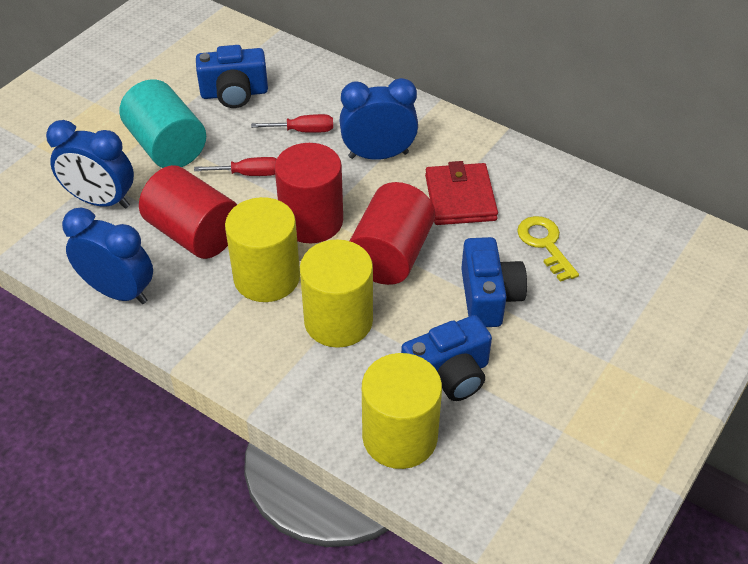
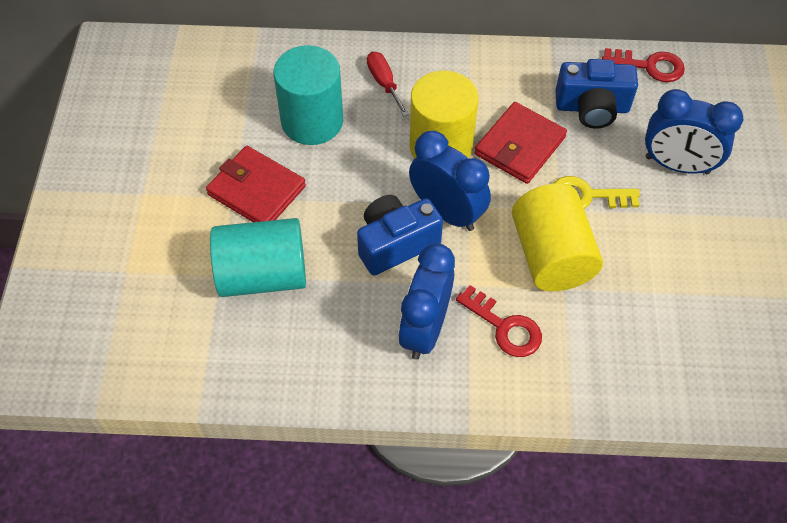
blue camera: [196,45,268,108] [401,315,492,401] [461,237,527,327] = 3 -> [357,195,443,275] [555,59,638,129] = 2
red cylinder: [139,165,237,259] [275,143,343,243] [350,182,435,285] = 3 -> none = 0
red key: none = 0 -> [456,285,542,357] [602,48,685,82] = 2
red screwdriver: [194,157,277,176] [251,114,333,133] = 2 -> [367,51,409,116] = 1
red wallet: [425,161,498,225] = 1 -> [206,146,306,222] [475,102,567,184] = 2
turquoise cylinder: [119,79,206,168] = 1 -> [210,218,306,297] [273,45,343,145] = 2
yellow cylinder: [225,197,300,302] [300,239,373,348] [362,353,442,469] = 3 -> [409,71,479,159] [512,183,603,292] = 2

